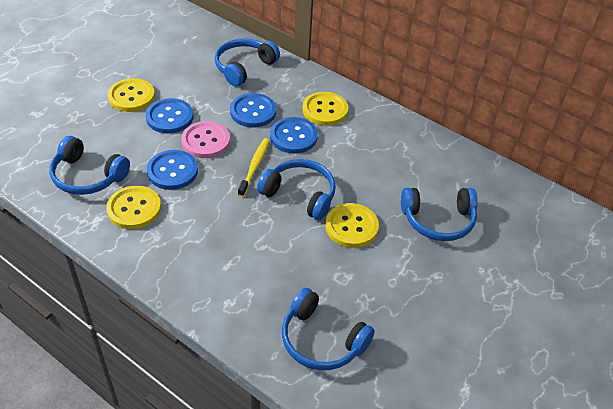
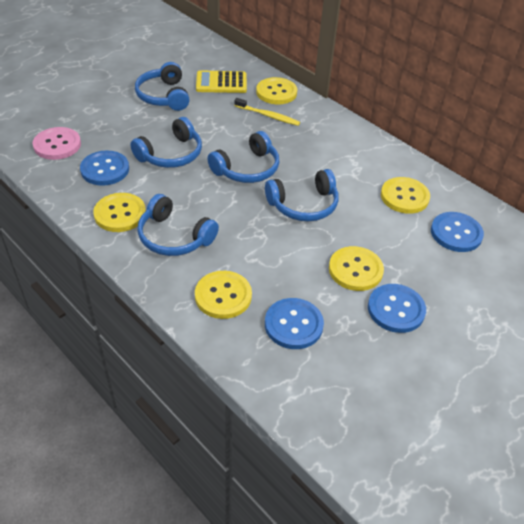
yellow button: [106,186,161,229] [108,78,155,112] [303,92,348,126] [325,203,379,248] = 4 -> [93,193,146,232] [195,271,252,319] [256,77,297,104] [329,246,384,291] [381,177,430,214] = 5
yellow calculator: none = 0 -> [196,70,247,93] = 1

